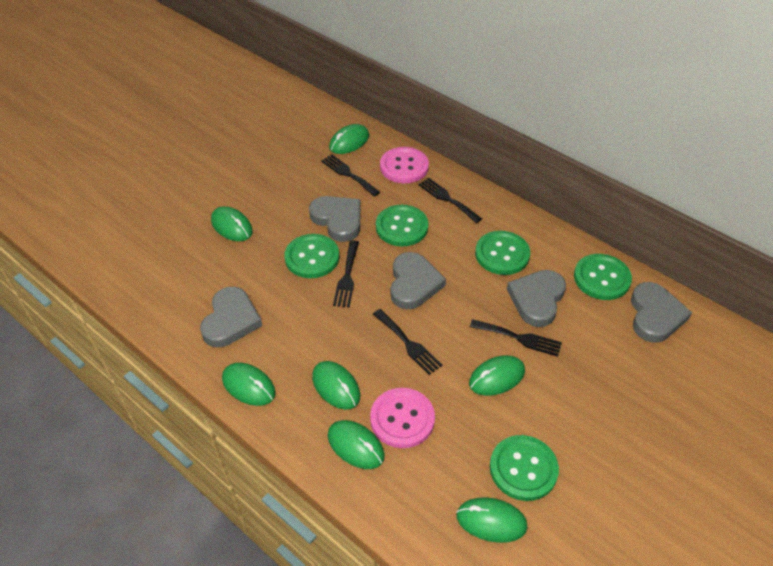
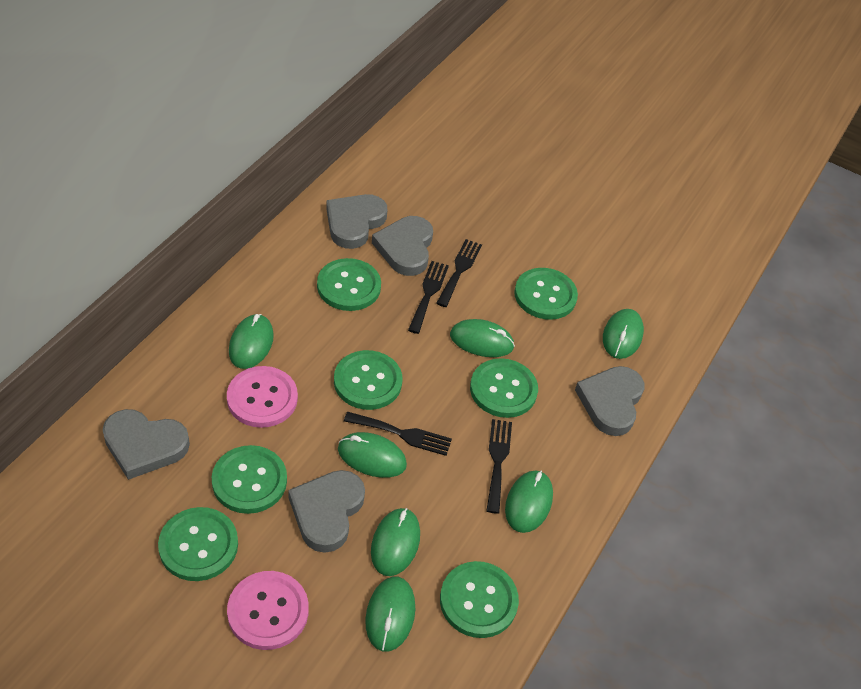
black fork: [321,154,380,196] [333,240,359,308] [373,309,442,375] [418,178,482,223] [470,319,562,357] = 5 -> [344,412,452,456] [408,261,449,334] [436,239,482,307] [486,419,512,514] = 4
green button: [284,234,339,278] [376,205,428,246] [475,231,530,275] [490,435,559,501] [574,254,632,300] = 5 -> [158,507,238,581] [212,445,287,514] [317,258,381,311] [334,350,402,410] [440,561,519,638] [470,358,538,418] [514,268,578,320] = 7

